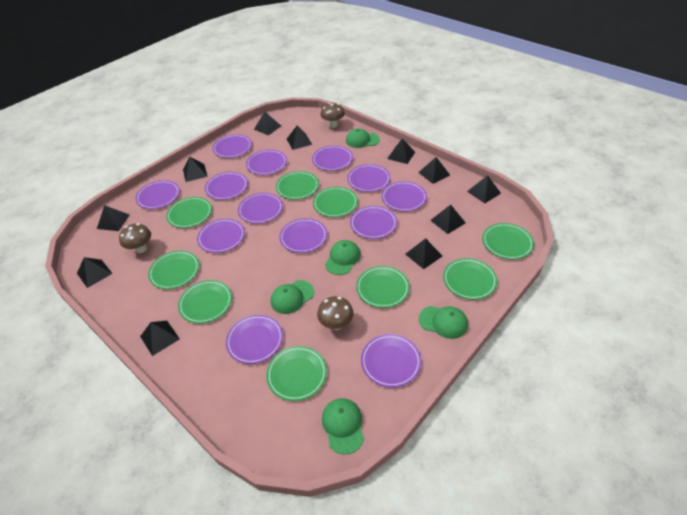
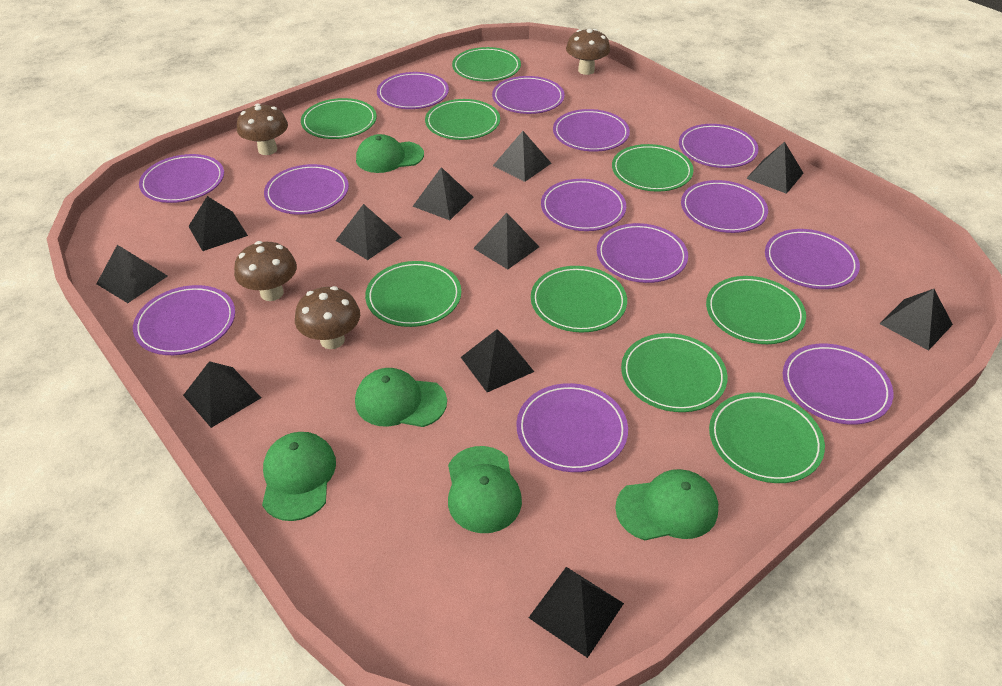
brown mushroom: [119,223,151,253] [317,296,353,330] [320,103,345,128] = 3 -> [234,241,297,301] [237,104,288,155] [295,286,360,349] [566,29,610,75] = 4

